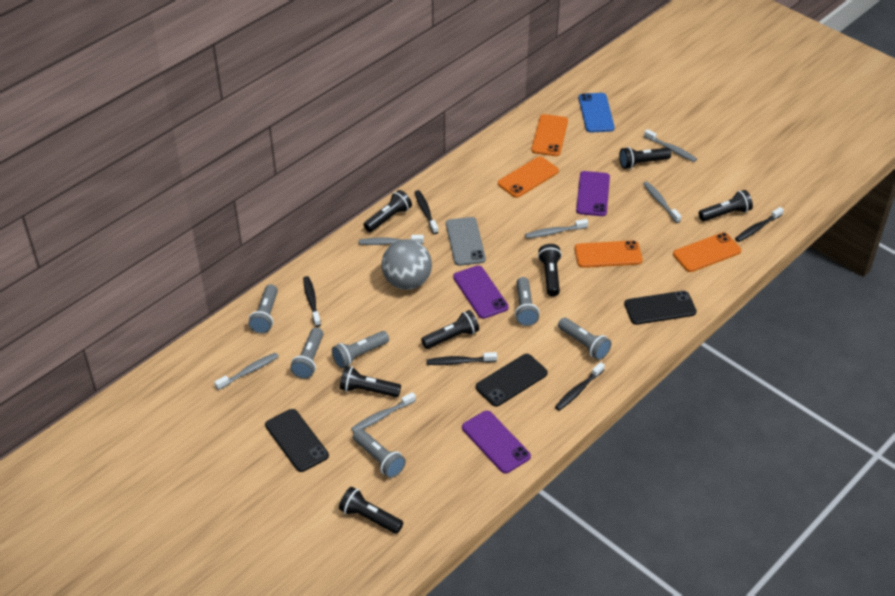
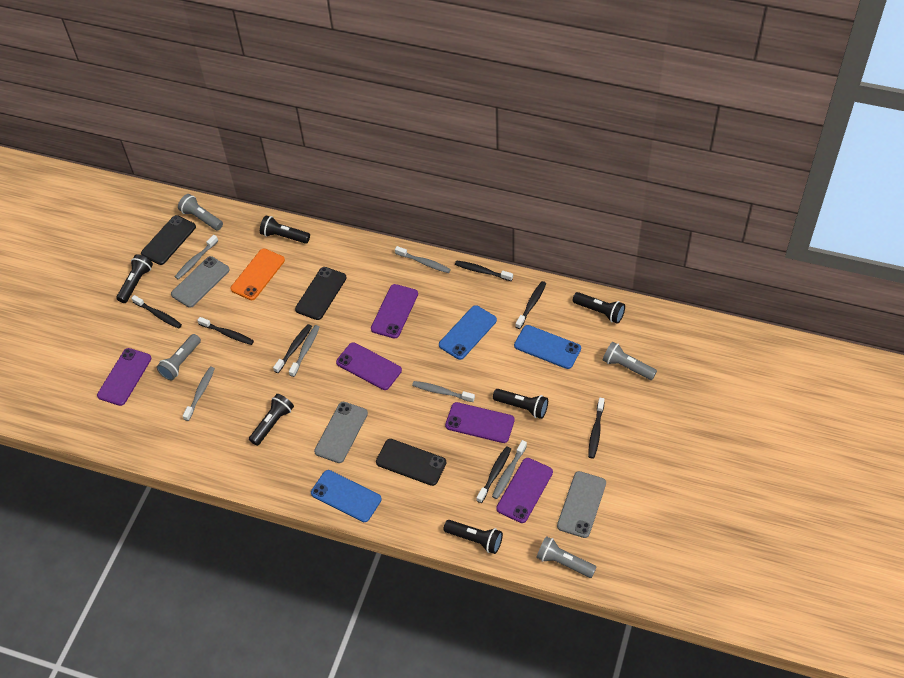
black flashlight: [339,487,403,534] [340,366,401,397] [363,190,412,232] [421,310,479,349] [538,244,562,297] [619,147,671,169] [698,190,753,221] = 7 -> [116,254,153,303] [249,394,294,446] [260,215,310,244] [444,520,503,554] [493,389,548,419] [573,292,625,324] = 6
black toothbrush: [303,276,321,327] [415,190,438,234] [426,352,497,365] [555,362,605,411] [735,207,784,242] = 5 -> [131,295,182,329] [197,317,254,345] [273,324,312,373] [455,260,513,281] [476,446,511,503] [515,281,546,329] [588,398,605,458] = 7
blue phone: [579,93,615,133] = 1 -> [311,470,382,522] [439,305,497,360] [514,325,581,369] = 3
grey ball: [381,239,432,290] = 1 -> none = 0
grey flashlight: [248,284,278,334] [290,327,323,379] [332,331,389,368] [353,429,406,478] [515,277,540,326] [558,318,611,360] = 6 -> [156,334,201,380] [178,194,223,231] [536,536,597,578] [603,342,657,380] = 4
grey phone: [446,217,486,266] = 1 -> [171,256,230,308] [314,402,368,463] [557,471,606,538] = 3
orange phone: [498,156,559,198] [531,114,568,156] [575,240,643,268] [673,232,741,272] = 4 -> [231,249,285,300] = 1
purple phone: [453,266,509,319] [462,411,531,473] [576,171,610,216] = 3 -> [97,348,151,406] [336,342,402,390] [371,284,418,339] [445,402,515,443] [496,458,553,523] = 5

